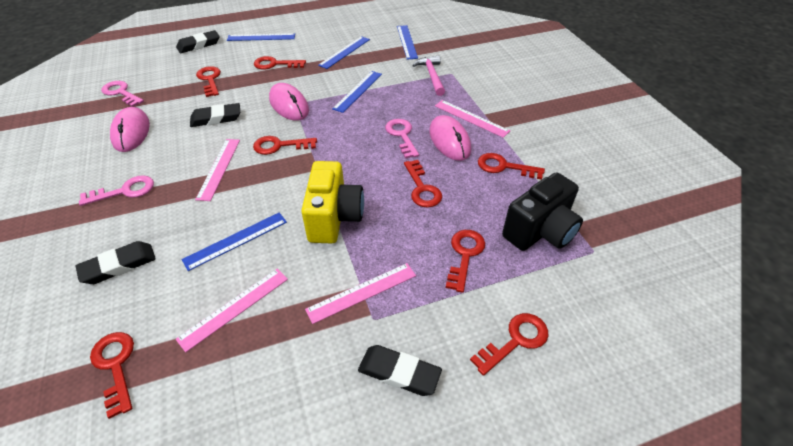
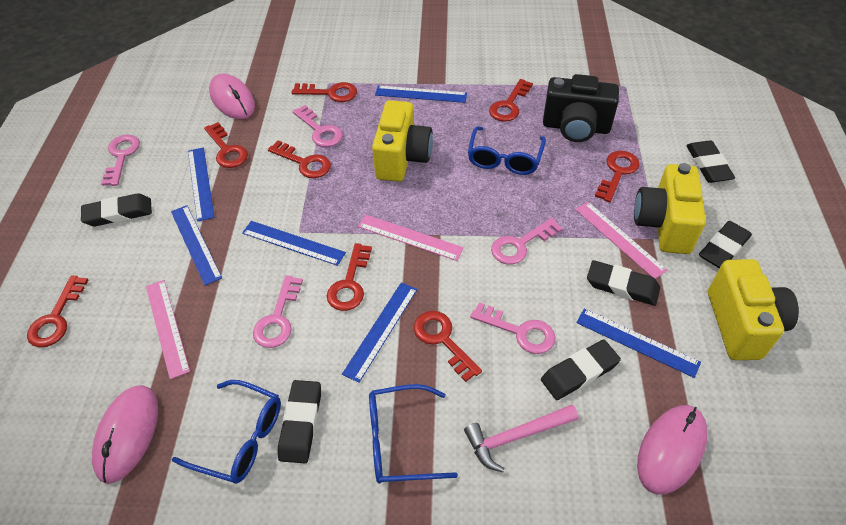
black eraser: [75,241,156,284] [176,30,220,53] [190,103,240,127] [358,345,442,396] = 4 -> [81,193,152,226] [278,380,321,464] [541,340,621,400] [587,260,660,306] [686,140,735,183] [699,221,752,268] = 6
blue glasses: none = 0 -> [172,380,281,484] [369,384,458,484] [468,126,546,175] = 3
blue ruler: [182,212,287,271] [227,33,295,41] [318,36,370,69] [332,71,382,113] [397,25,418,59] = 5 -> [171,205,222,286] [188,147,215,222] [242,221,346,266] [342,282,417,383] [375,86,467,103] [576,308,701,378] = 6
pink key: [79,175,154,206] [101,81,144,107] [385,119,419,159] = 3 -> [101,135,140,186] [253,275,303,348] [293,105,343,147] [470,302,556,354] [491,218,563,264] = 5
pink ruler: [176,269,288,352] [195,139,240,201] [305,263,416,324] [435,100,510,138] = 4 -> [146,280,190,379] [358,215,464,261] [575,202,667,279] = 3
yellow camera: [301,161,364,243] = 1 -> [372,100,433,182] [634,163,706,254] [708,259,799,360] = 3

